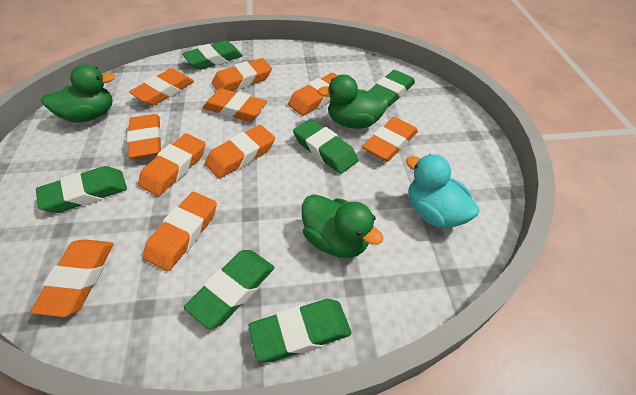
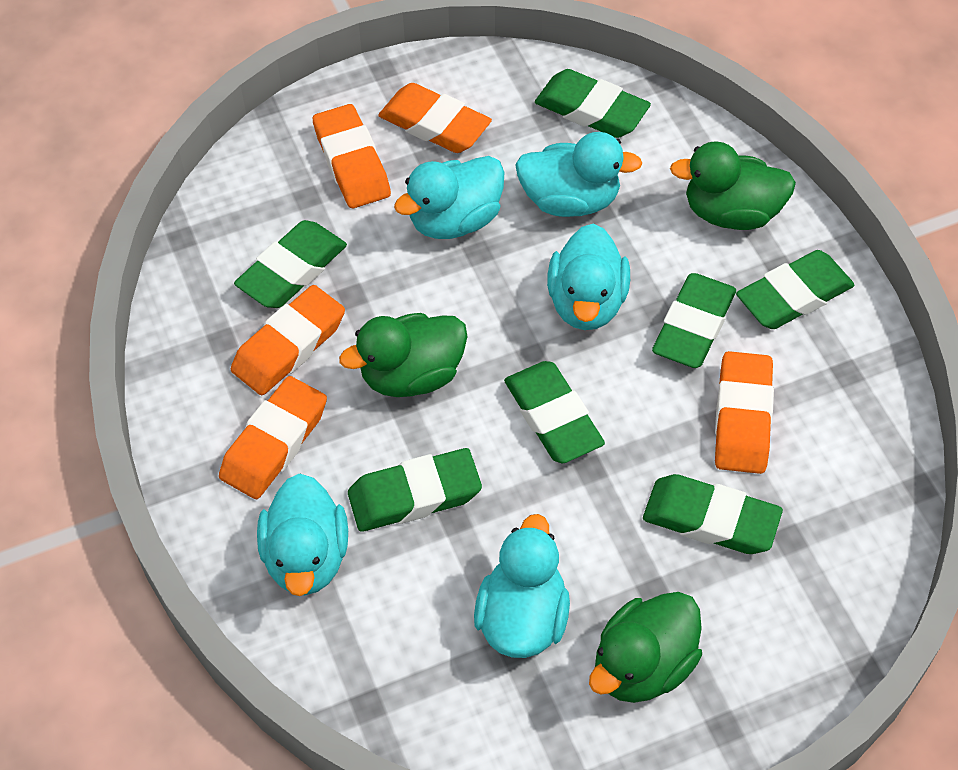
green eraser: [36,166,127,213] [182,40,243,70] [184,250,274,329] [248,299,351,362] [293,119,358,174] [368,70,415,106] = 6 -> [234,220,347,308] [348,448,482,532] [504,361,605,464] [535,69,651,138] [643,474,783,554] [652,273,736,368] [736,250,855,329] = 7
orange eraser: [30,239,113,317] [127,114,162,159] [129,68,194,105] [138,133,205,196] [143,192,217,271] [203,88,267,122] [205,125,275,179] [212,58,272,91] [288,73,338,116] [362,117,418,162] = 10 -> [219,376,327,499] [231,285,345,395] [313,104,391,208] [378,83,492,153] [715,351,774,474] = 5
turquoise duck: [406,154,479,228] = 1 -> [257,474,348,596] [394,156,505,239] [474,514,570,658] [515,132,642,217] [547,224,630,330] = 5

